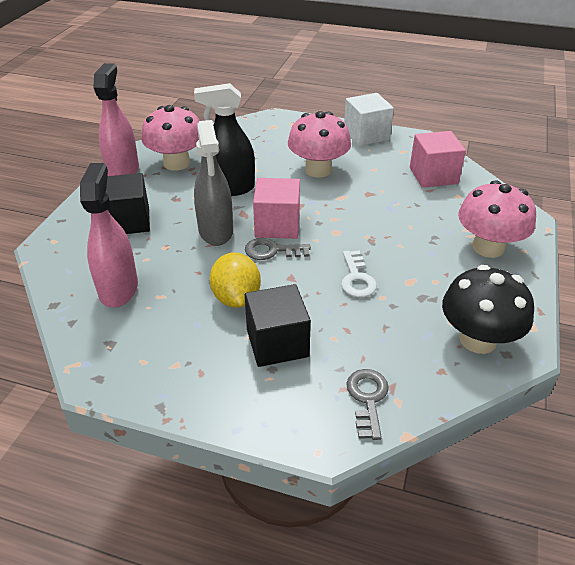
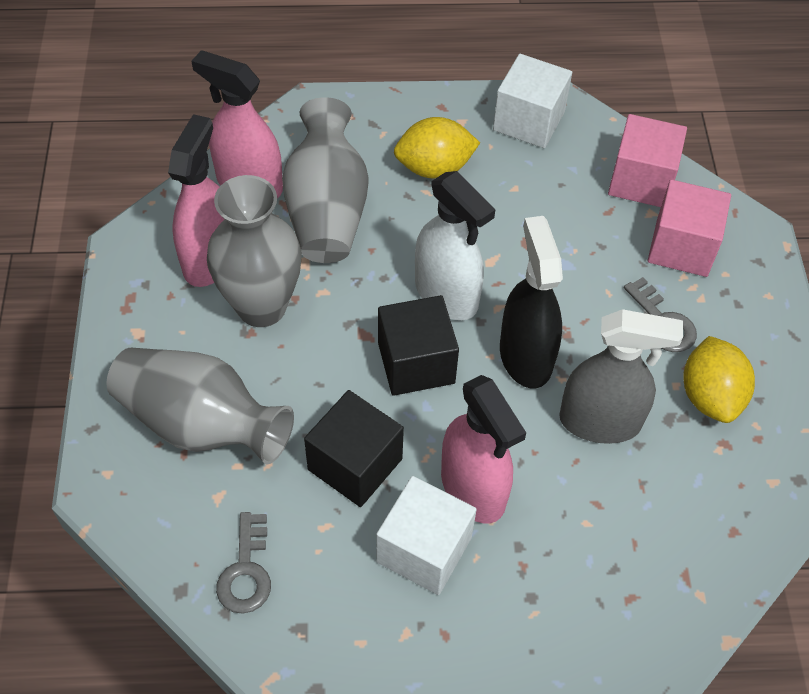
black mushroom: [442,265,534,354] = 1 -> none = 0
grey vase: none = 0 -> [107,348,294,465] [207,175,302,327] [282,97,369,263] = 3
pink mushroom: [141,105,200,171] [288,111,351,177] [458,180,536,258] = 3 -> none = 0
pink spray bottle: [80,163,138,308] [93,63,139,176] = 2 -> [168,114,225,287] [191,50,283,198] [441,375,526,523] = 3
white cube: [344,93,394,146] = 1 -> [376,476,477,595] [493,54,572,148] = 2
white key: [341,250,377,298] = 1 -> none = 0
white spray bottle: none = 0 -> [415,171,495,320] = 1
yellow lemon: [209,253,261,308] = 1 -> [394,117,480,179] [683,336,755,423] = 2

